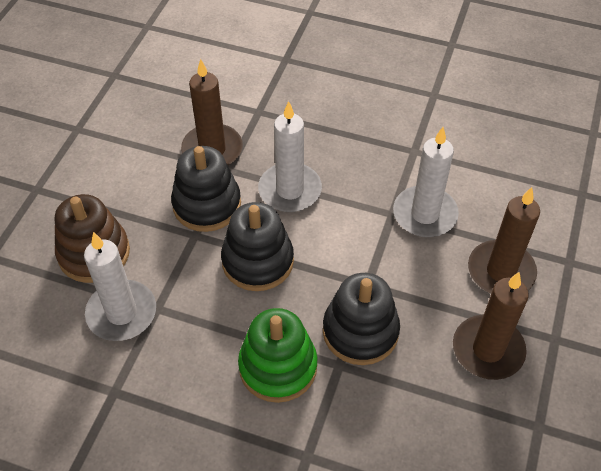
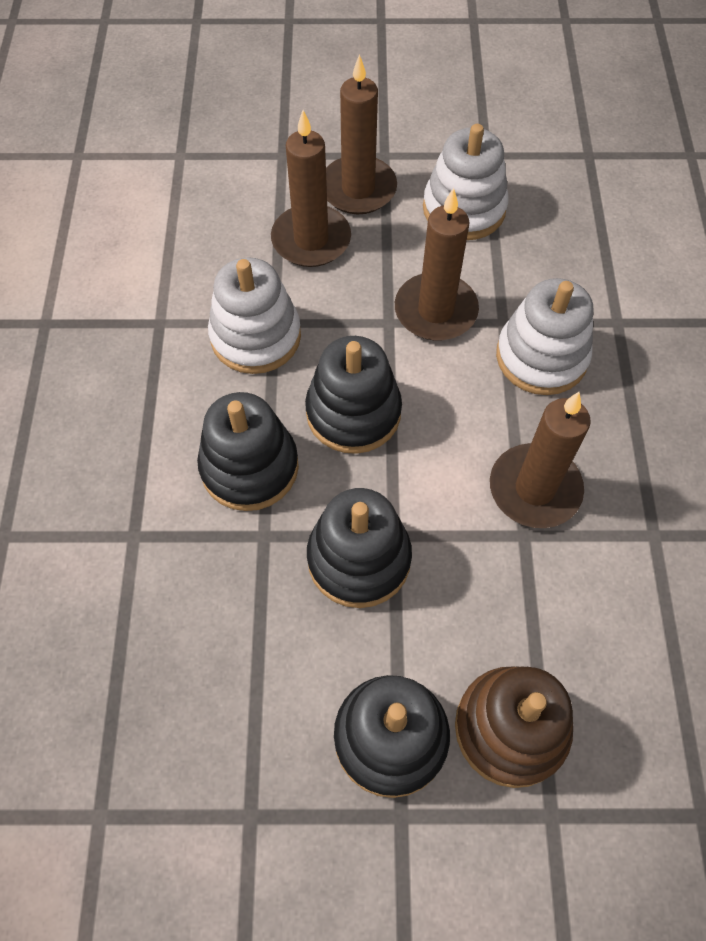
black stacking toy: [171,146,241,232] [221,202,294,291] [323,273,400,365] = 3 -> [197,392,299,511] [305,336,402,454] [307,488,412,608] [334,675,450,798] = 4
brown candle: [181,59,243,165] [453,272,529,380] [468,187,540,293] = 3 -> [271,110,351,267] [326,54,397,214] [395,188,479,340] [490,392,591,528] = 4
green stacking toy: [238,308,317,403] = 1 -> none = 0
white candle: [84,232,156,341] [258,101,322,212] [393,127,459,237] = 3 -> none = 0
white stacking toy: none = 0 -> [208,257,301,374] [423,124,509,240] [496,278,593,395] = 3

